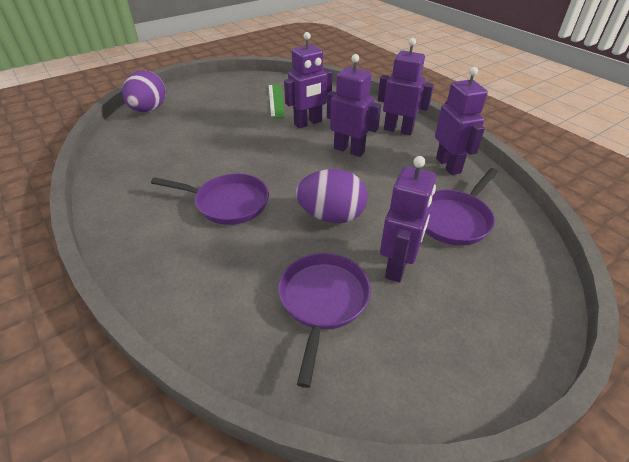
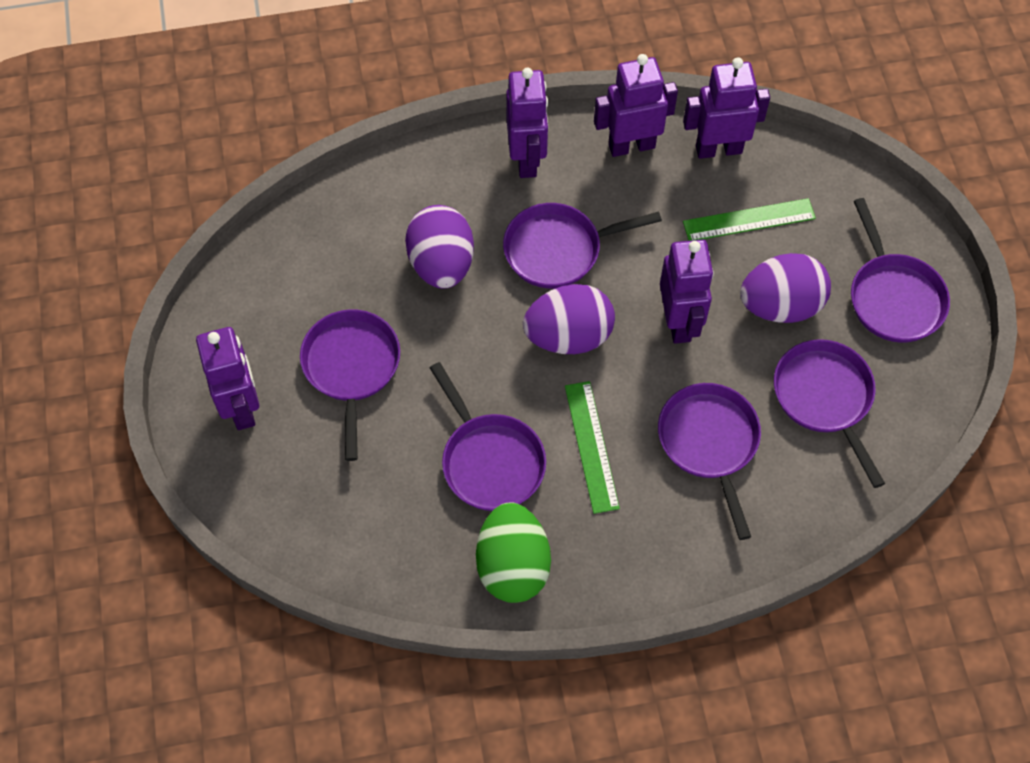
green egg: none = 0 -> [476,502,551,603] = 1
green ruler: [268,84,285,118] = 1 -> [565,381,620,514] [683,198,816,241] = 2
purple egg: [122,70,166,112] [296,169,368,223] = 2 -> [405,205,474,289] [523,284,615,354] [740,253,831,323] = 3
purple pan: [151,174,269,225] [279,253,371,388] [425,168,498,246] = 3 -> [300,309,400,461] [430,362,546,511] [503,203,662,288] [658,383,761,540] [774,339,885,488] [851,198,950,343] = 6

